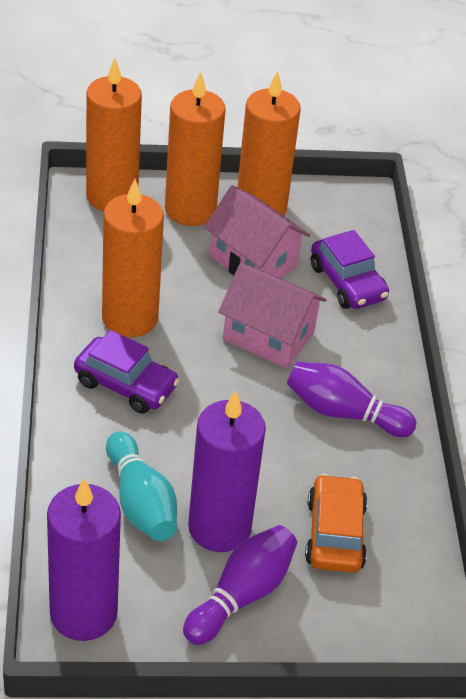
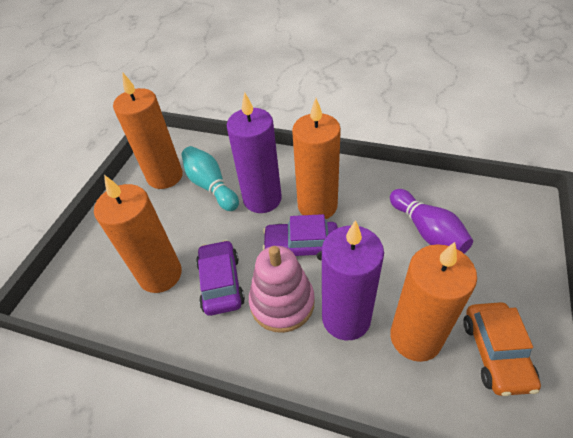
pink house: [204,185,310,278] [218,263,327,369] = 2 -> none = 0
pink stacking toy: none = 0 -> [249,246,315,333] = 1
purple bowling pin: [183,525,297,645] [287,361,416,437] = 2 -> [390,189,473,253] = 1

